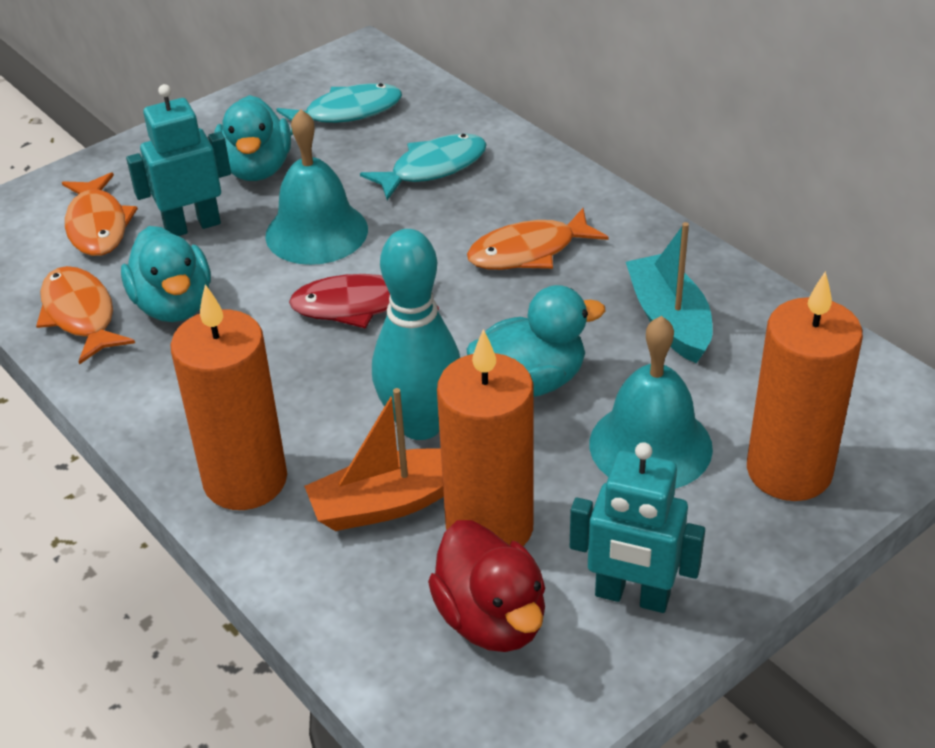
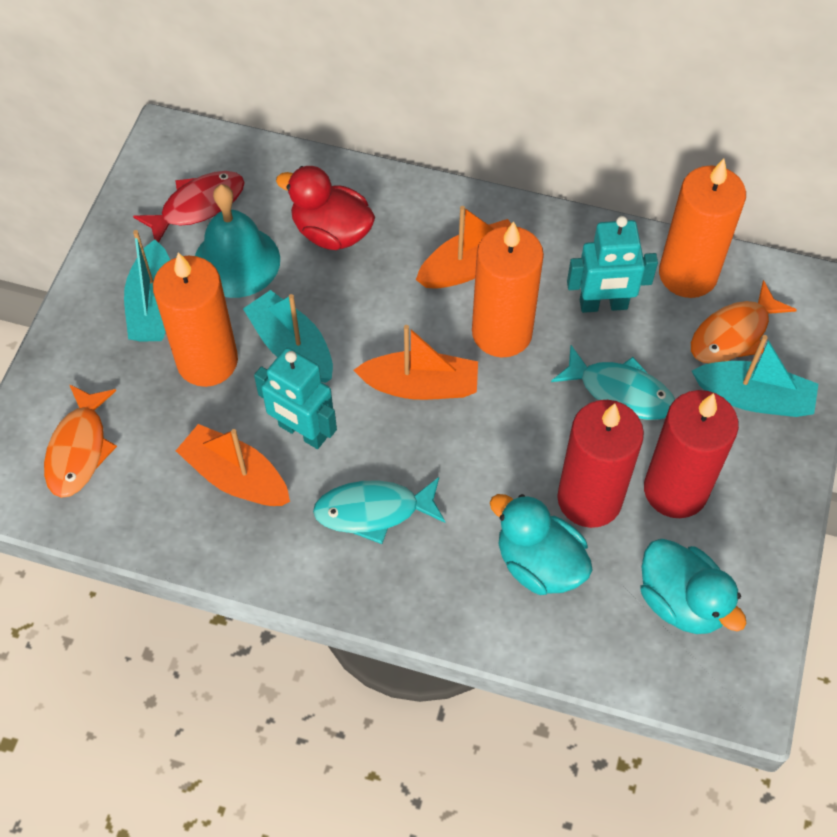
orange boat: [304,388,444,531] = 1 -> [176,424,290,506] [353,325,478,400] [416,206,511,289] = 3
orange fish: [36,266,135,364] [62,172,138,256] [467,208,609,270] = 3 -> [44,384,117,498] [691,280,797,363] = 2
red candle: none = 0 -> [557,400,644,528] [644,390,739,518] = 2
turquoise bell: [265,109,368,265] [589,316,713,489] = 2 -> [195,184,280,298] = 1
turquoise boat: [626,222,713,363] = 1 -> [124,230,170,342] [243,290,333,383] [692,335,818,417] = 3
turquoise bowling pin: [372,229,460,440] = 1 -> none = 0
turquoise duck: [121,226,211,322] [214,95,291,181] [466,285,605,397] = 3 -> [490,494,593,595] [640,539,747,634] = 2

